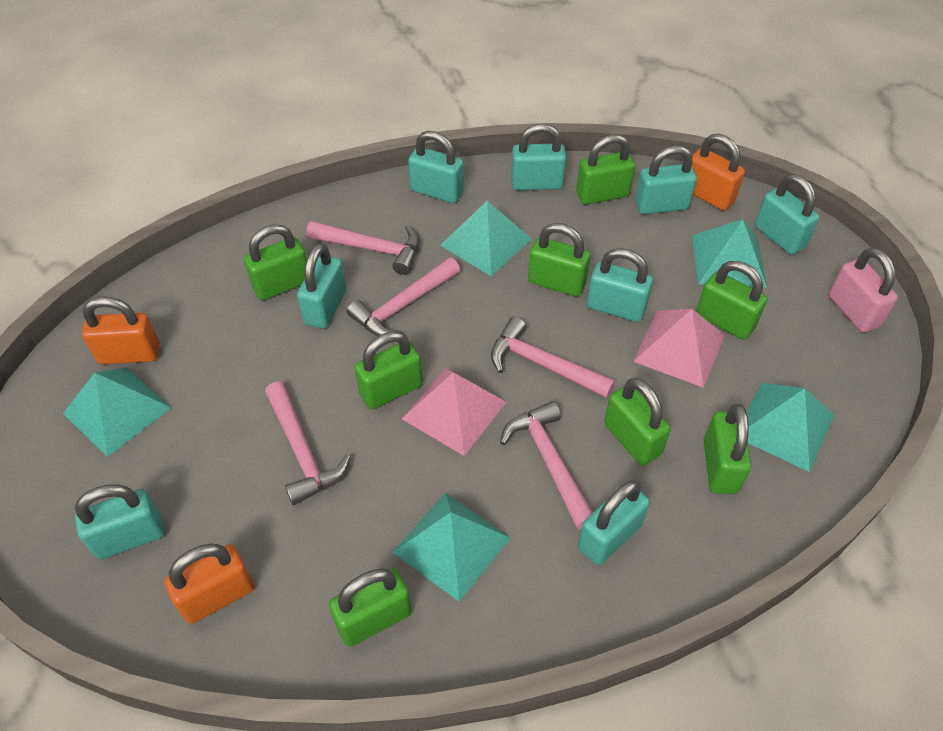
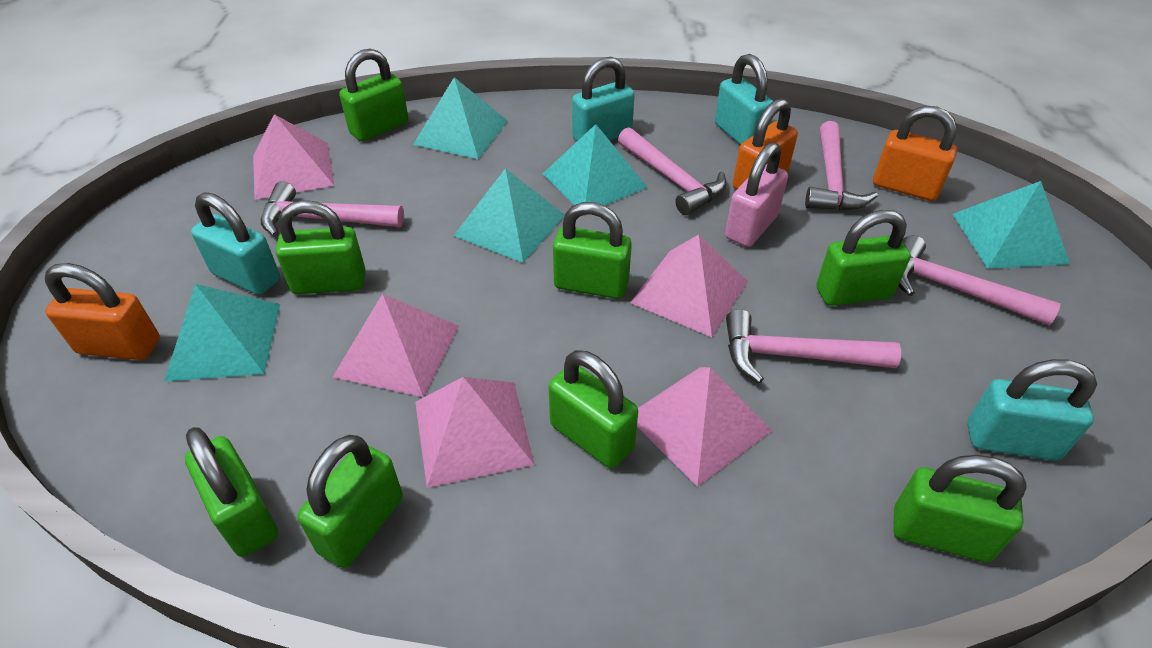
pink pyramid: [402,368,507,456] [633,309,725,388] = 2 -> [253,114,334,200] [333,294,459,397] [415,377,534,488] [630,234,748,337] [637,367,772,487] = 5
turquoise padlock: [75,484,165,559] [297,243,346,329] [408,131,464,203] [511,123,566,190] [578,480,650,565] [587,248,653,322] [635,145,697,214] [755,174,819,255] = 8 -> [191,192,280,295] [572,57,635,141] [715,54,773,145] [967,359,1097,461] = 4

